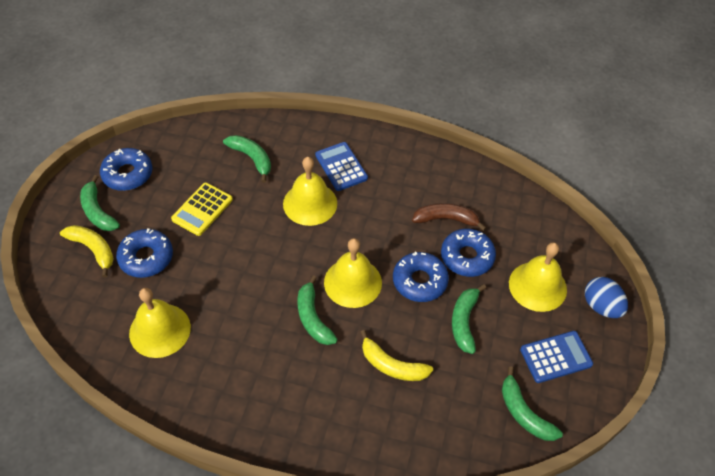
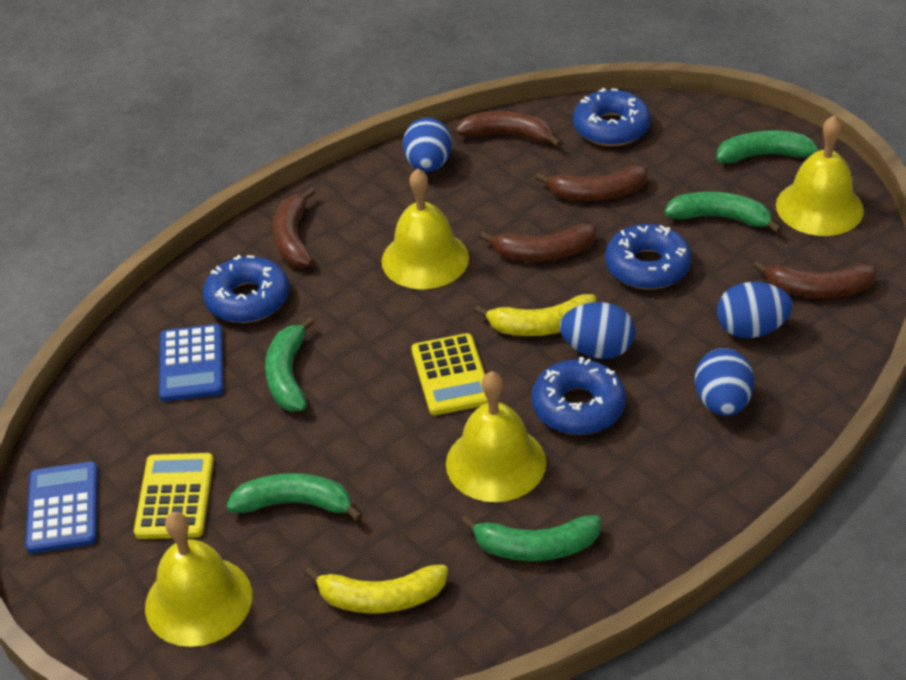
blue egg: [585,277,628,318] = 1 -> [403,118,452,172] [560,302,635,359] [695,348,754,416] [717,282,793,338] = 4
brown banana: [412,203,486,231] = 1 -> [273,188,315,267] [455,111,562,147] [480,224,596,261] [535,166,648,201] [753,260,877,298] = 5
yellow calculator: [171,183,233,236] = 1 -> [134,453,214,539] [411,333,488,415] = 2

